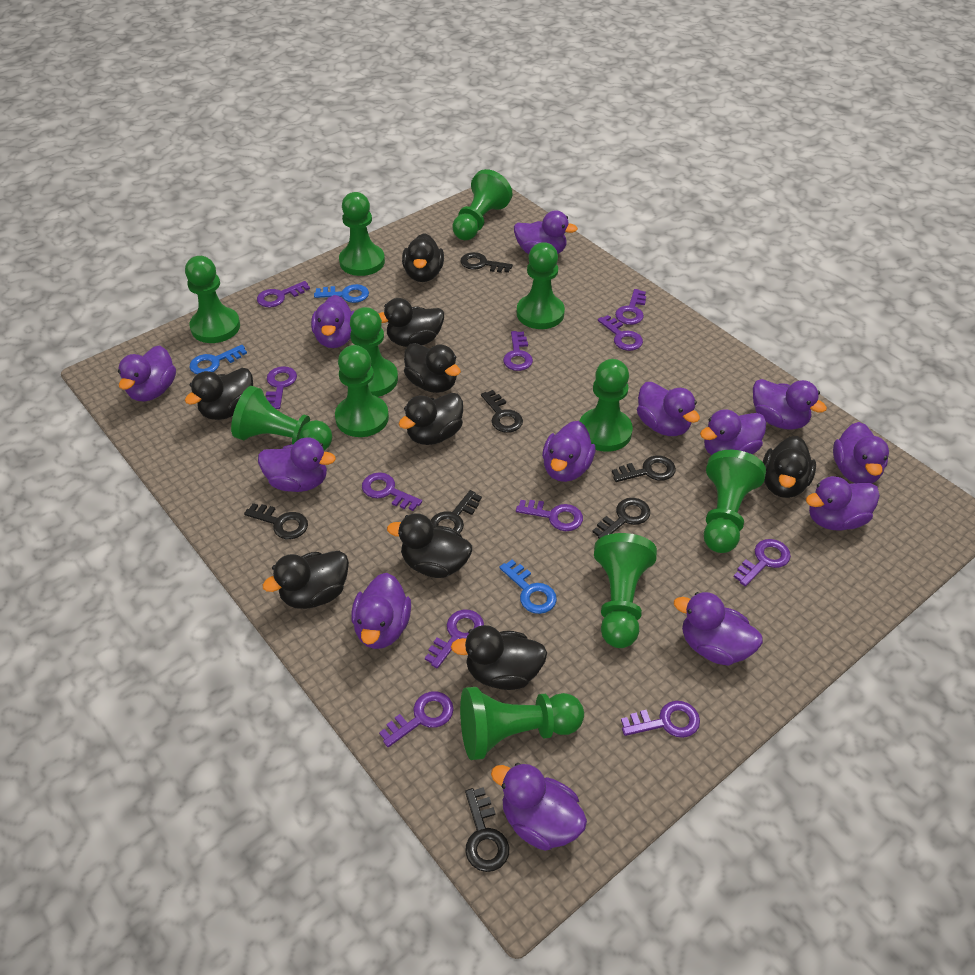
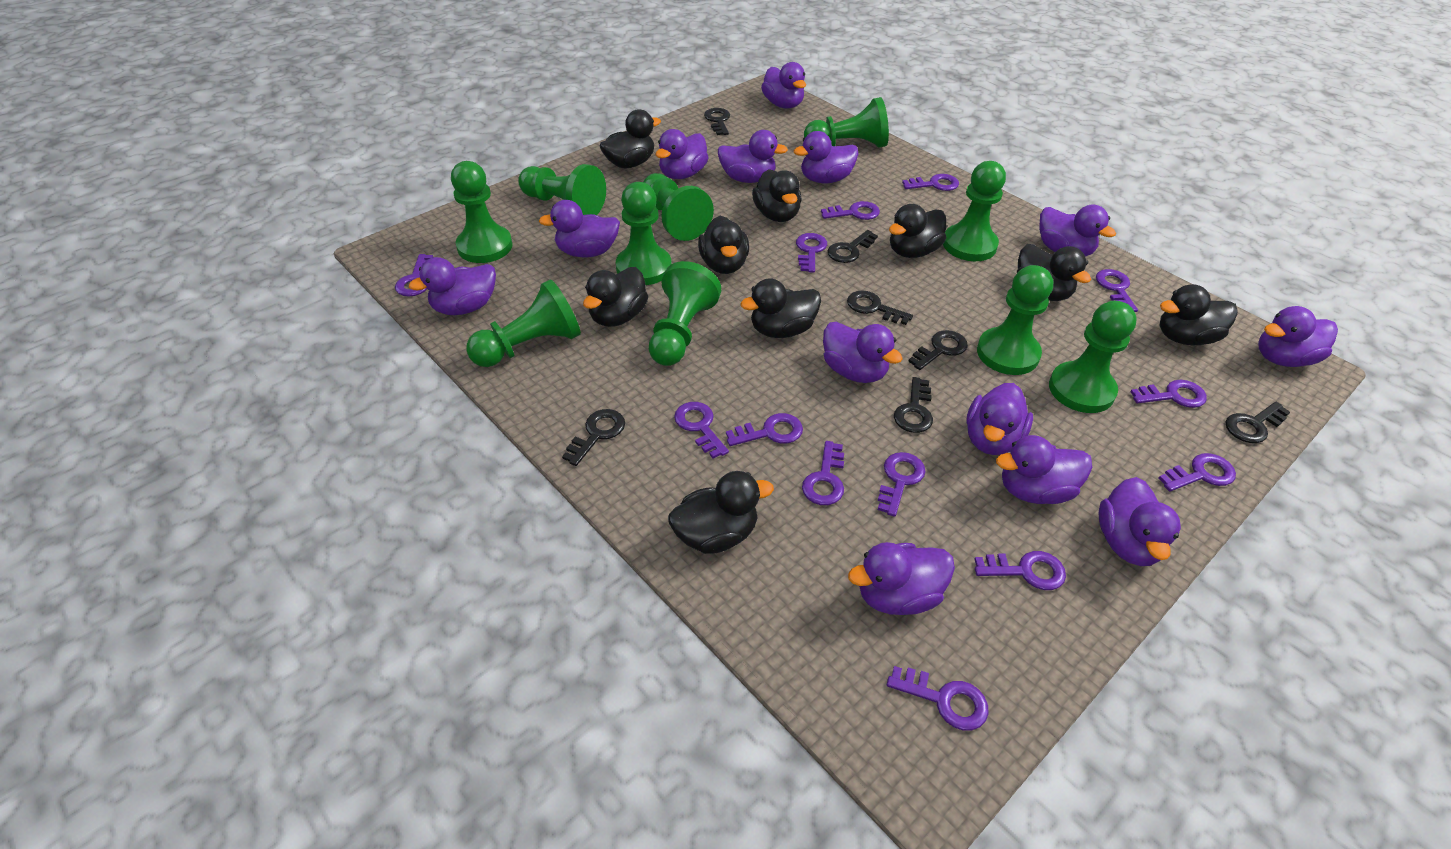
blue key: [189,345,247,374] [314,284,369,303] [499,560,557,614] = 3 -> none = 0
green pawn: [185,256,240,343] [231,386,332,451] [335,345,389,437] [339,192,385,276] [350,307,398,397] [452,169,513,240] [460,687,584,760] [517,242,565,329] [579,359,633,452] [594,533,657,648] [704,450,766,553] = 11 -> [451,161,513,263] [466,279,581,367] [518,164,606,215] [616,182,671,285] [644,173,714,241] [649,261,721,366] [804,97,889,148] [943,161,1006,261] [977,265,1053,375] [1049,301,1137,413] = 10
purple key: [257,281,310,307] [266,366,297,409] [362,472,422,511] [379,691,454,747] [425,610,484,669] [503,331,533,371] [516,500,583,531] [598,315,643,351] [615,289,646,325] [621,701,700,738] [734,539,791,587] = 11 -> [395,254,434,297] [674,402,729,459] [726,413,803,446] [796,233,827,273] [802,441,844,505] [821,201,880,220] [878,452,926,517] [887,666,989,730] [902,174,959,191] [975,551,1066,590] [1096,269,1138,312] [1130,380,1207,408] [1159,453,1236,492] = 13

